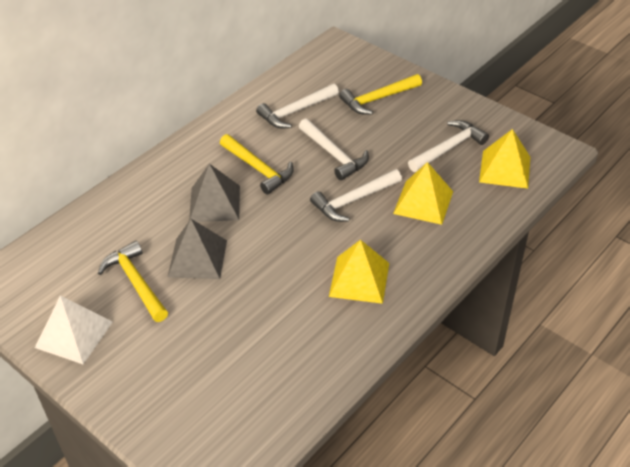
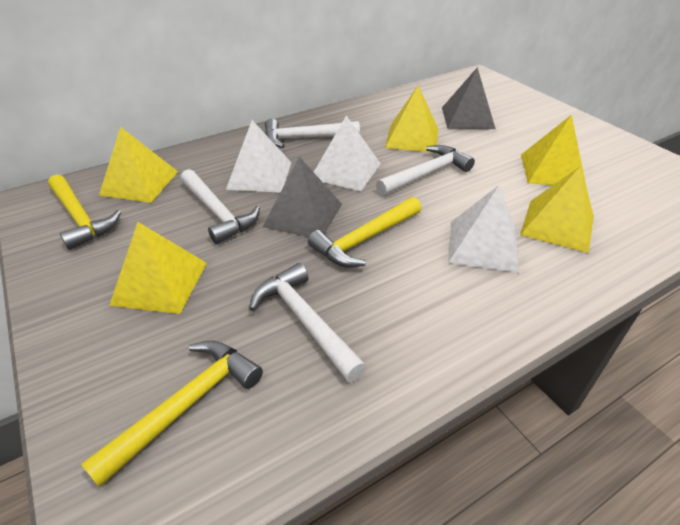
white pyramid: [35,295,113,364] = 1 -> [226,120,291,193] [314,116,381,191] [448,185,519,273] = 3
yellow pyramid: [329,240,389,304] [393,162,453,225] [479,129,530,189] = 3 -> [99,127,178,203] [109,222,207,314] [385,86,438,153] [520,166,594,253] [521,114,587,188] = 5

